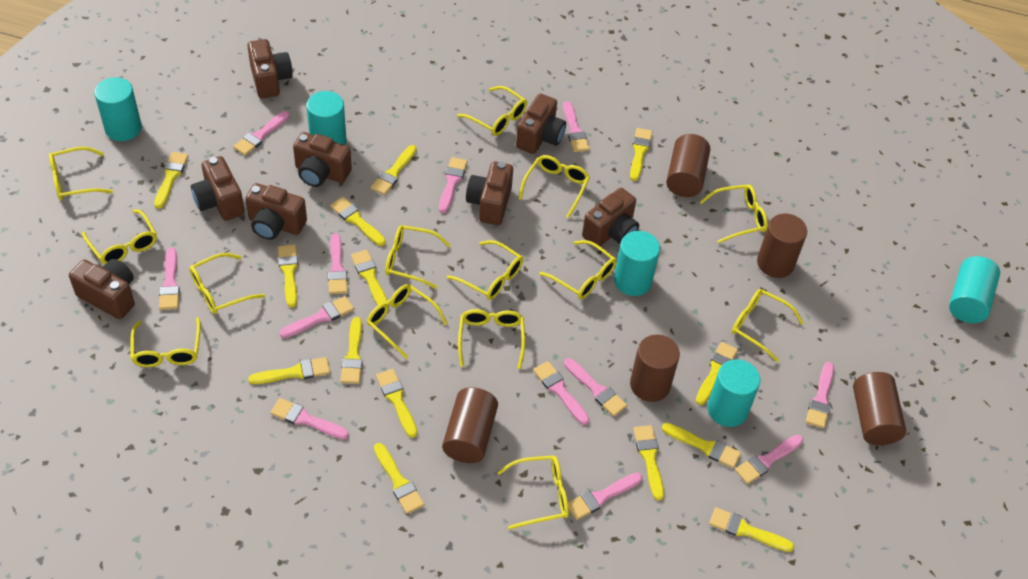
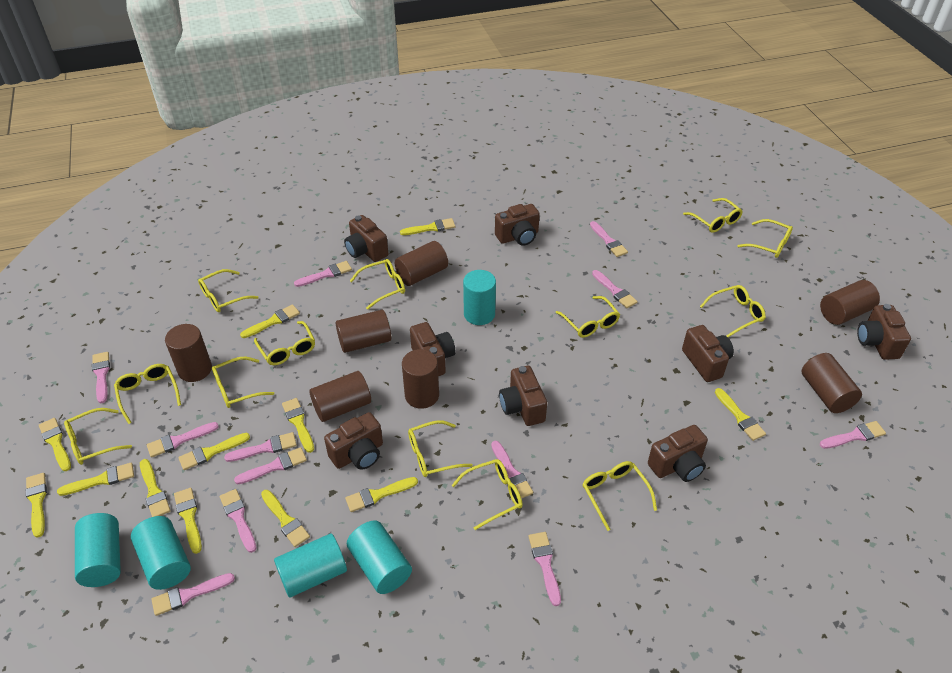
brown cylinder: [442,387,498,463] [630,335,680,402] [666,134,710,197] [757,213,807,278] [853,372,906,445] = 5 -> [165,324,212,382] [310,371,371,422] [336,310,391,353] [395,241,448,286] [402,349,439,409] [801,353,862,413] [820,280,880,325] = 7
yellow brush: [154,152,188,209] [248,357,330,384] [278,244,298,308] [330,197,386,246] [341,317,363,384] [351,250,387,306] [371,145,417,195] [374,443,424,514] [376,369,418,438] [630,128,653,181] [633,425,664,501] [662,423,741,468] [696,342,738,405] [709,507,794,552] = 14 -> [26,473,47,538] [39,418,71,471] [57,463,134,496] [140,459,171,517] [174,488,202,554] [178,433,250,470] [240,304,300,338] [261,490,310,547] [282,398,314,453] [345,477,418,512] [400,218,455,235] [715,388,766,441] = 12
yellow glasses: [49,147,113,200] [82,209,157,265] [131,317,201,367] [189,253,265,314] [367,284,447,359] [385,225,451,289] [447,240,523,300] [457,86,527,136] [458,309,525,369] [497,455,569,530] [519,155,590,218] [539,240,617,299] [700,185,768,243] [732,289,804,362] = 14 -> [64,408,132,465] [114,364,181,424] [198,269,259,312] [212,357,274,408] [254,321,315,365] [350,259,405,310] [408,420,473,477] [452,459,523,530] [556,296,620,338] [583,461,657,531] [683,198,743,233] [700,285,766,337] [737,219,793,258] = 13

